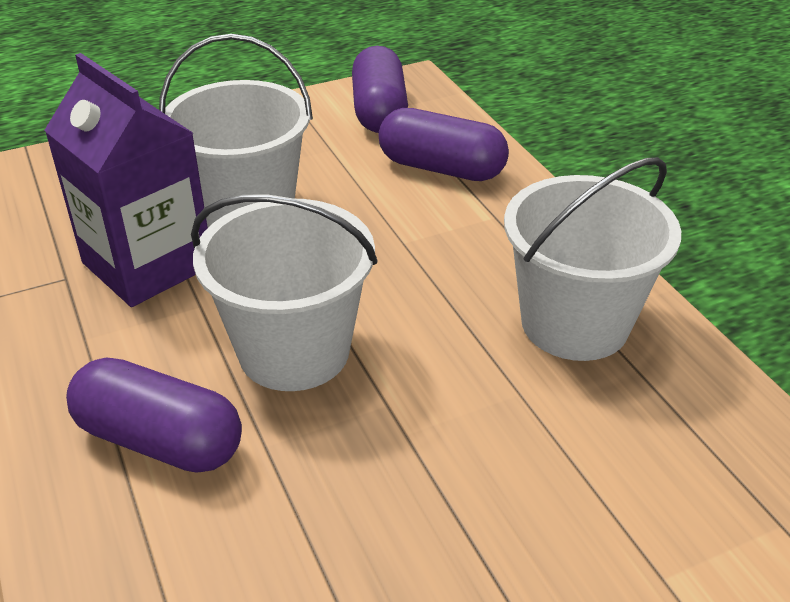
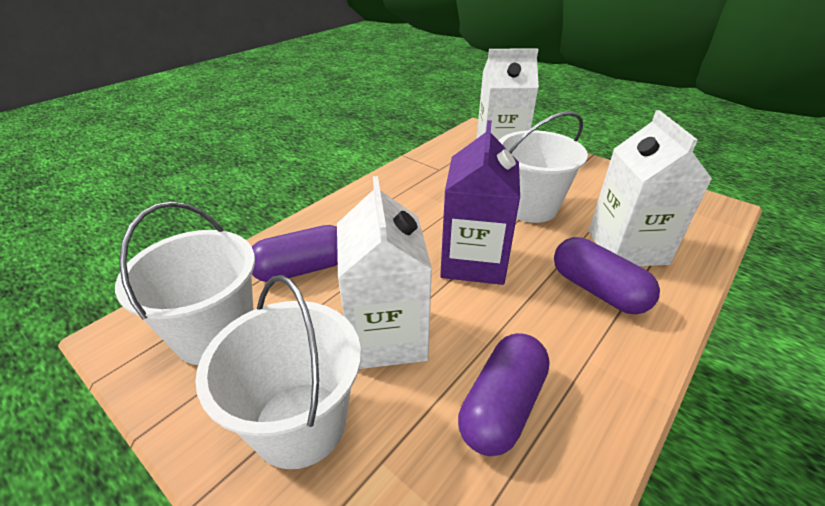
white carton: none = 0 -> [337,176,432,369] [476,48,539,141] [589,110,712,266] = 3

